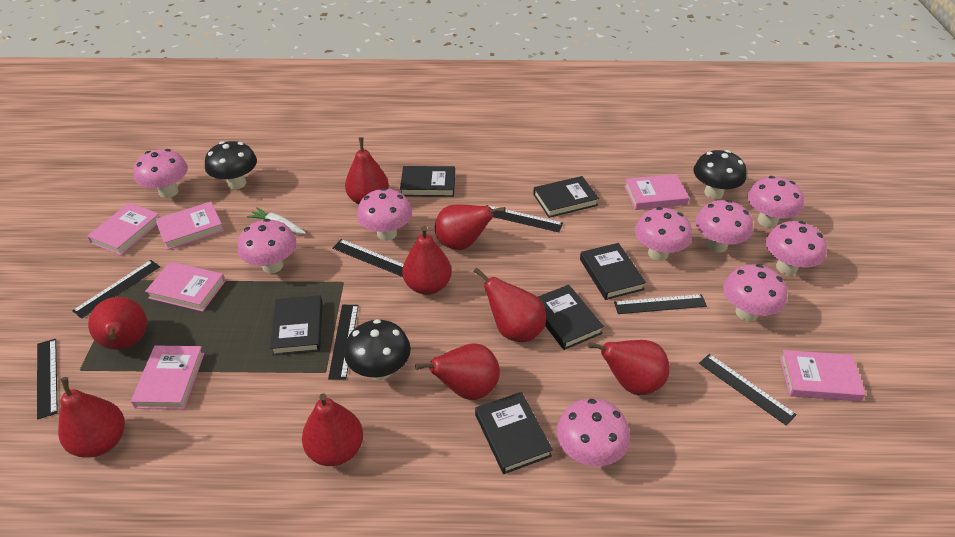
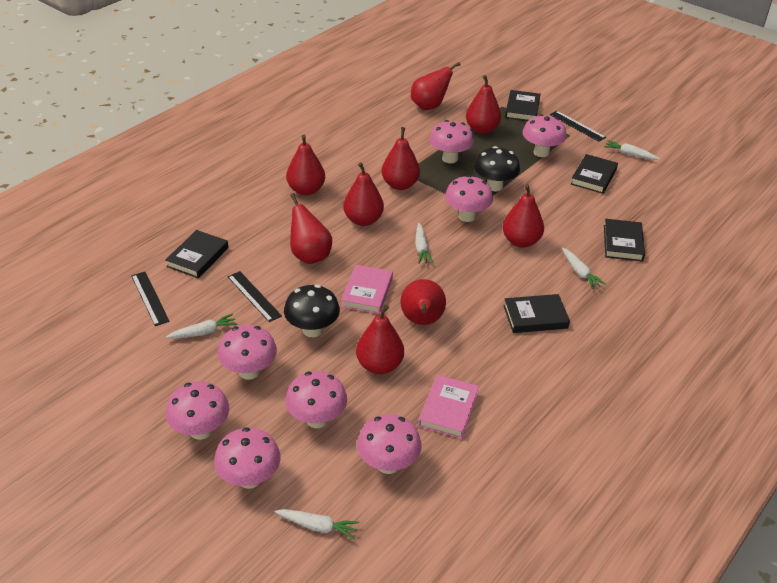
black book: [270,295,323,355] [400,166,455,197] [475,392,553,474] [533,176,599,218] [538,285,604,350] [580,243,646,300] = 6 -> [165,230,228,278] [503,294,570,333] [505,90,541,121] [571,154,618,194] [604,219,645,262] = 5
black mushroom: [205,141,257,190] [344,319,411,380] [693,150,747,199] = 3 -> [284,285,340,337] [474,146,520,191] = 2
black ruler: [37,339,58,419] [72,260,160,319] [328,305,359,380] [332,239,404,277] [486,205,563,232] [614,294,707,314] [699,354,797,426] = 7 -> [131,272,170,326] [228,271,282,322] [550,111,606,142] = 3
pink book: [87,203,159,255] [131,345,205,409] [145,262,226,312] [155,202,224,250] [624,174,689,210] [780,350,866,401] = 6 -> [341,265,393,314] [418,375,479,439] = 2
pink mushroom: [133,149,188,198] [238,219,296,273] [357,188,412,241] [557,398,630,466] [635,207,692,261] [695,200,753,253] [723,264,787,321] [747,176,804,228] [766,221,827,275] = 9 -> [166,381,229,440] [214,427,280,489] [217,325,277,380] [285,371,347,428] [357,414,422,474] [429,120,474,163] [445,175,493,222] [522,114,567,157] = 8
white carrot: [247,207,306,234] = 1 -> [166,313,237,338] [275,509,359,539] [415,223,434,264] [562,248,606,289] [604,140,659,160] = 5

